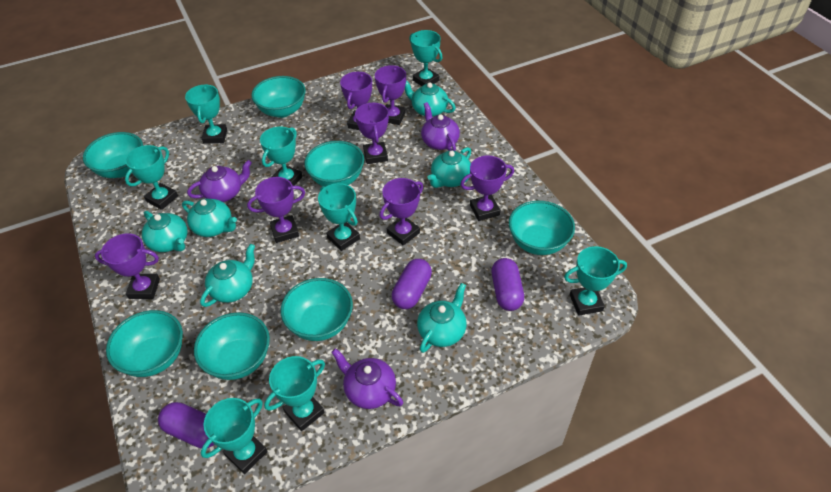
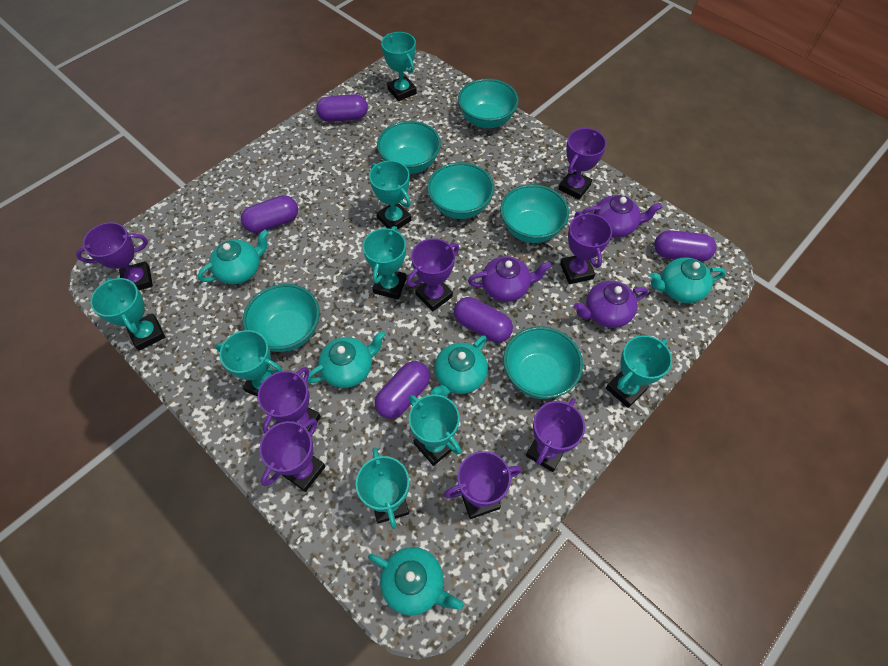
purple capsule: [158,402,215,449] [392,259,432,309] [491,258,524,311] = 3 -> [241,195,298,233] [316,94,368,122] [375,361,430,419] [454,297,513,343] [654,230,716,262] = 5
purple trophy: [95,233,160,299] [247,177,305,243] [340,72,372,130] [355,102,389,164] [375,65,406,125] [379,178,423,246] [460,156,514,221] = 7 -> [76,222,153,290] [258,367,321,434] [259,418,325,492] [407,238,459,311] [444,451,522,519] [526,398,585,472] [558,128,607,200] [560,212,612,284] = 8
turquoise bowl: [83,132,143,178] [106,310,183,377] [194,312,270,380] [251,76,306,118] [281,278,353,341] [304,141,364,187] [509,201,575,255] = 7 -> [243,284,320,352] [377,121,441,174] [427,162,494,219] [458,79,519,128] [500,184,569,243] [503,327,583,399] = 6
turquoise teapot: [142,211,187,252] [182,199,237,237] [200,244,255,307] [405,80,456,117] [417,283,467,353] [428,147,471,188] = 6 -> [198,230,269,284] [307,331,386,388] [368,547,463,616] [430,335,488,396] [650,257,726,303] = 5

